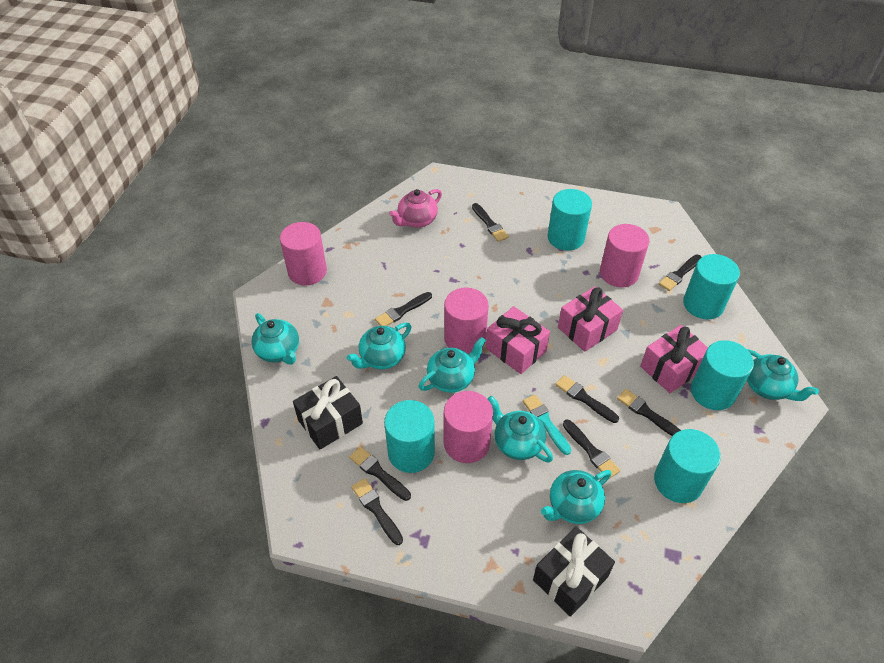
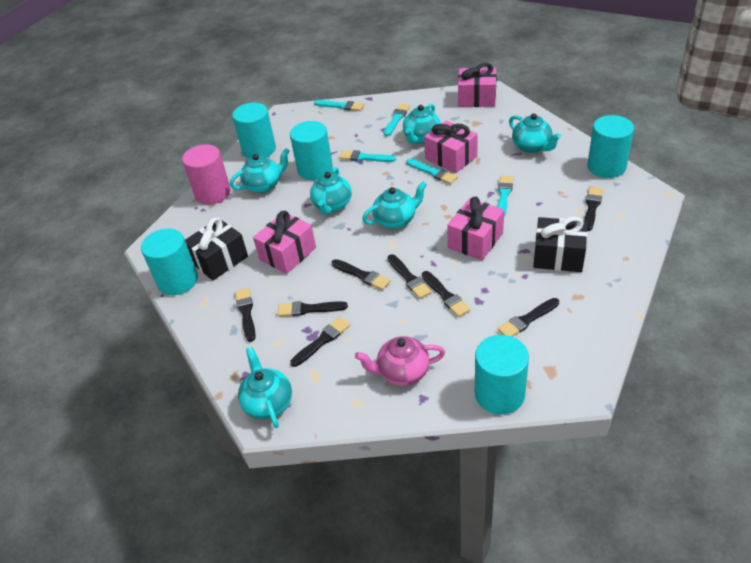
pink cylinder: [280,222,327,285] [444,287,489,354] [444,391,493,463] [600,224,649,288] = 4 -> [182,144,231,205] = 1
pink gift: [486,306,550,374] [558,286,623,352] [640,325,708,393] = 3 -> [253,211,316,274] [424,120,478,173] [447,197,504,260] [458,63,497,107] = 4
turquoise brush: [523,394,571,455] = 1 -> [314,100,364,111] [339,150,396,162] [384,104,410,136] [407,159,458,184] [497,176,514,217] = 5

